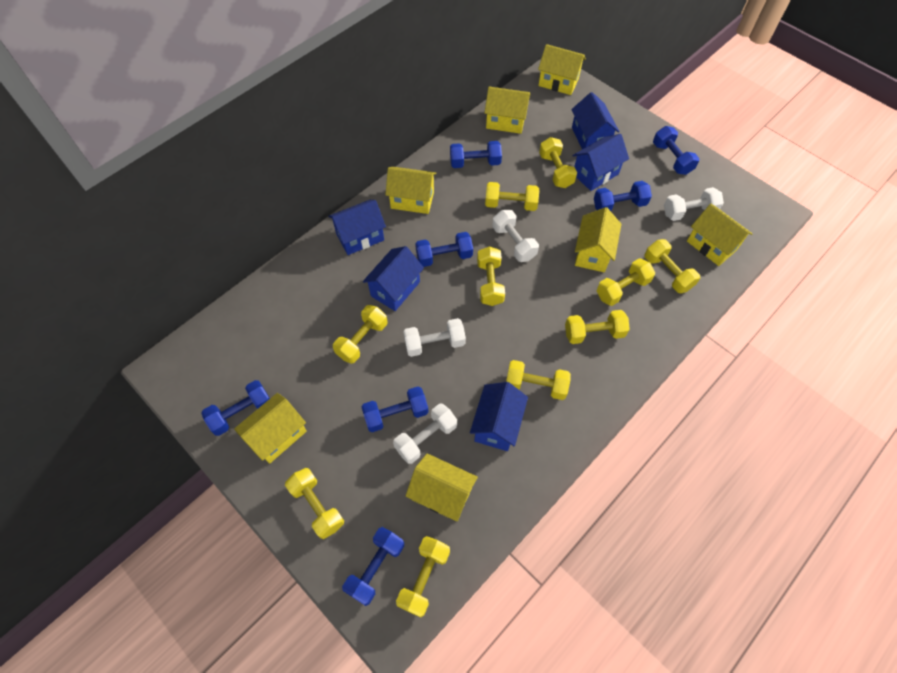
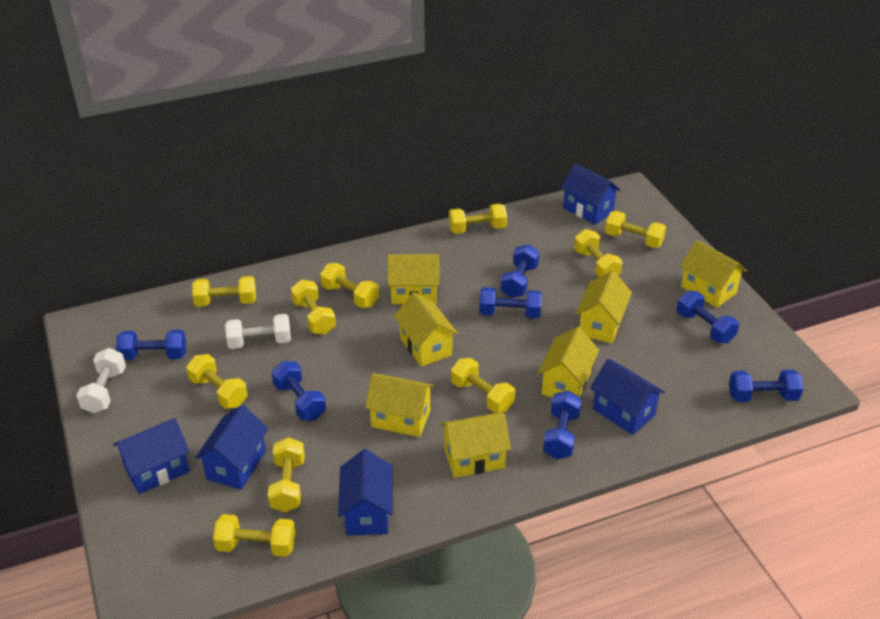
white dumbbell: [393,404,457,464] [403,318,466,357] [492,210,539,262] [664,187,724,221] = 4 -> [76,348,126,413] [225,314,291,349] = 2

